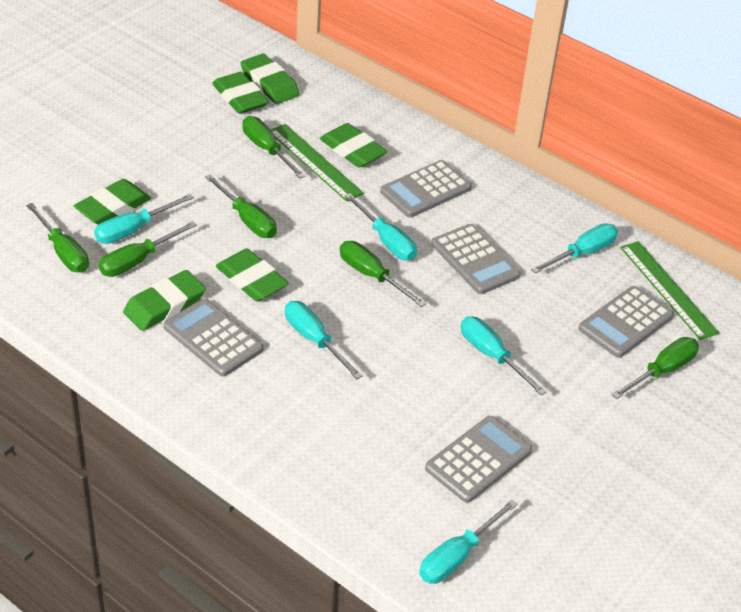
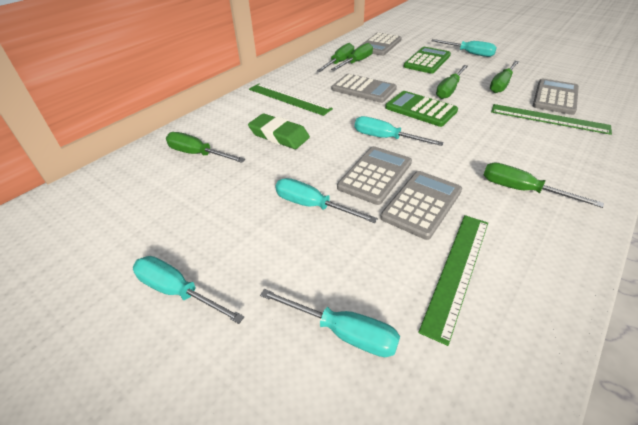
green calculator: none = 0 -> [385,91,458,127] [403,47,451,74] = 2
green eraser: [74,179,151,225] [123,270,206,331] [212,72,269,114] [216,249,289,301] [240,54,300,104] [320,123,387,168] = 6 -> [248,114,310,149] = 1
green ruler: [271,124,364,202] [620,241,719,340] = 2 -> [249,84,333,116] [418,215,488,346] [491,104,612,135] = 3
turquoise screwdriver: [94,194,194,244] [285,301,363,379] [345,193,417,261] [419,499,518,584] [461,316,547,395] [531,223,618,273] = 6 -> [133,256,244,324] [260,289,400,357] [275,178,378,223] [355,116,444,146] [431,39,497,57] = 5

